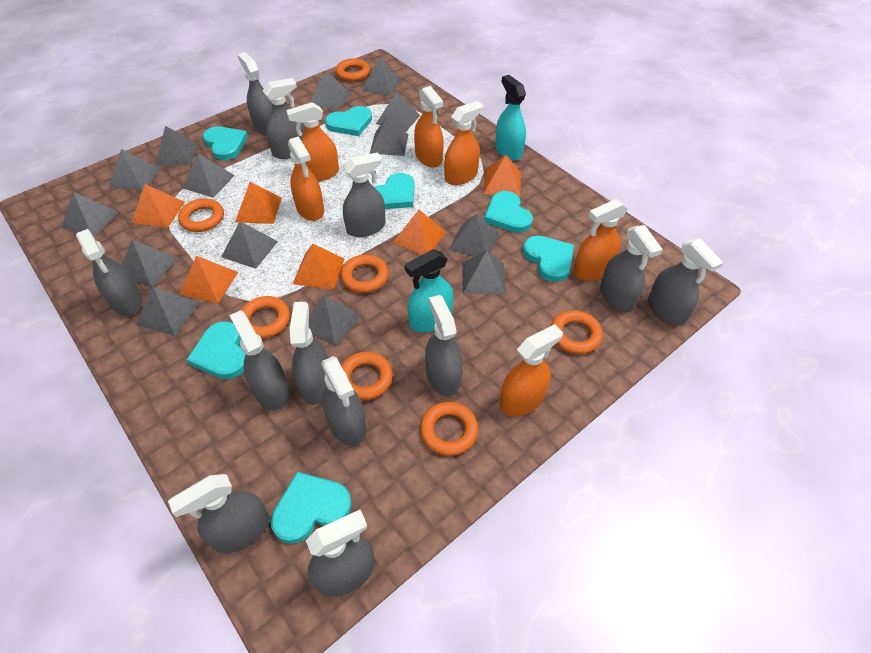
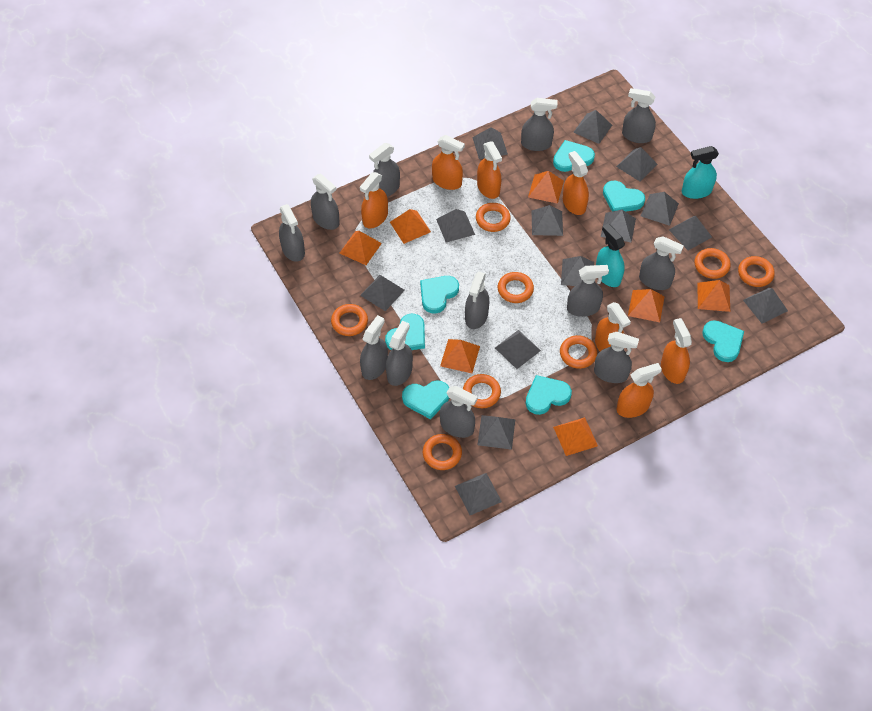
orange pyramid: [132,184,185,228] [179,256,238,303] [235,182,282,224] [293,244,344,289] [393,210,446,255] [484,155,521,196] = 6 -> [339,231,382,265] [390,209,431,244] [440,339,480,373] [528,171,564,204] [553,417,598,456] [628,289,665,322] [697,280,730,312] = 7
orange ring: [178,198,224,232] [241,296,290,339] [336,58,370,81] [340,254,389,293] [341,352,393,400] [420,402,478,456] [551,310,603,354] = 7 -> [331,304,368,336] [423,434,462,470] [463,374,501,408] [476,203,511,232] [498,272,534,303] [560,335,597,369] [694,248,731,279] [738,256,775,287] = 8
orange spray bottle: [286,102,339,181] [288,136,324,221] [414,86,444,167] [444,101,483,185] [500,324,563,416] [573,199,628,281] = 6 -> [360,172,388,228] [432,135,465,190] [477,141,502,199] [563,151,589,215] [595,302,631,351] [617,363,662,418] [661,318,692,384] = 7

